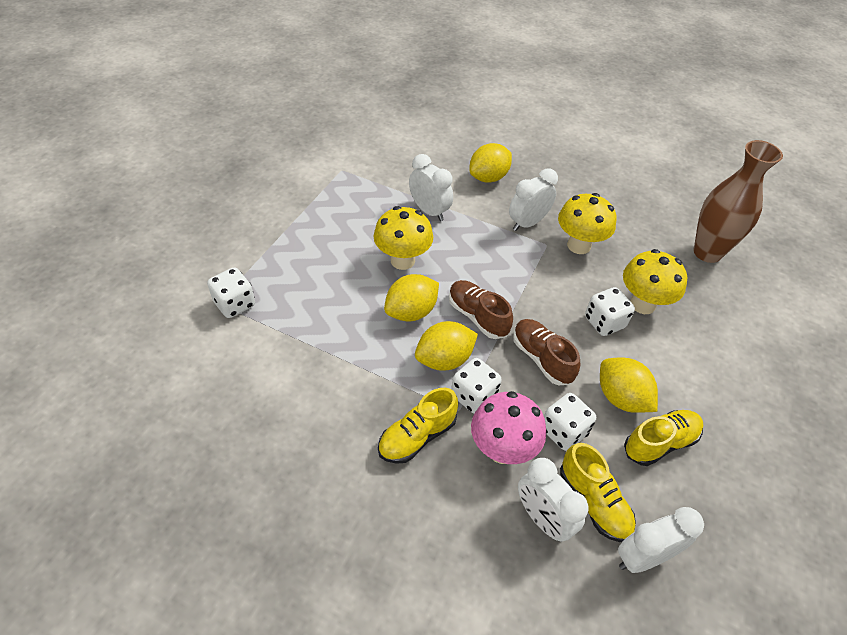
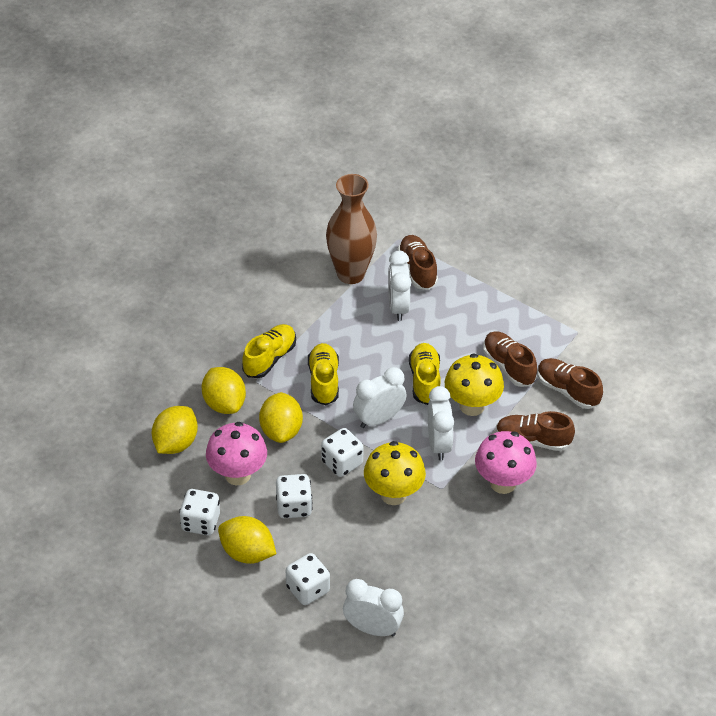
brown shoe: [449,280,513,339] [513,319,580,385] = 2 -> [397,235,438,290] [483,331,537,387] [496,411,575,451] [538,358,603,409] = 4
pink mushroom: [471,391,546,464] = 1 -> [206,422,267,485] [475,431,537,494] = 2
yellow mushroom: [374,206,433,270] [558,193,616,254] [623,249,687,314] = 3 -> [364,441,426,505] [445,354,504,416] = 2

